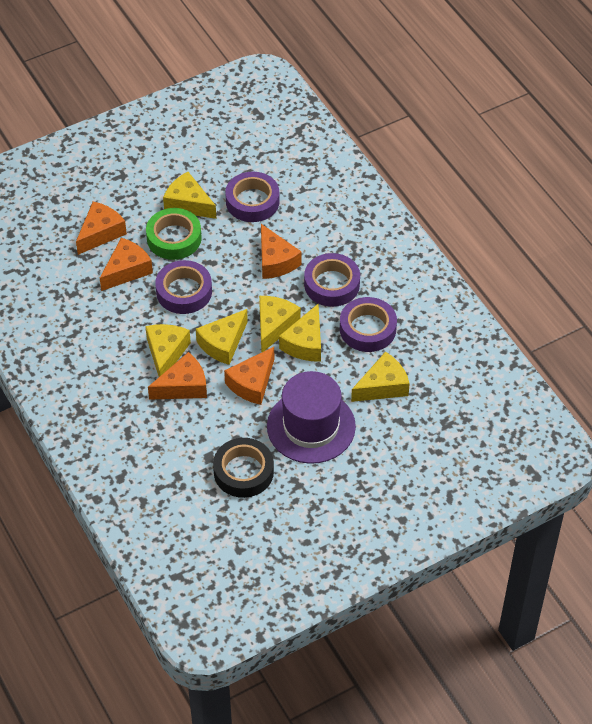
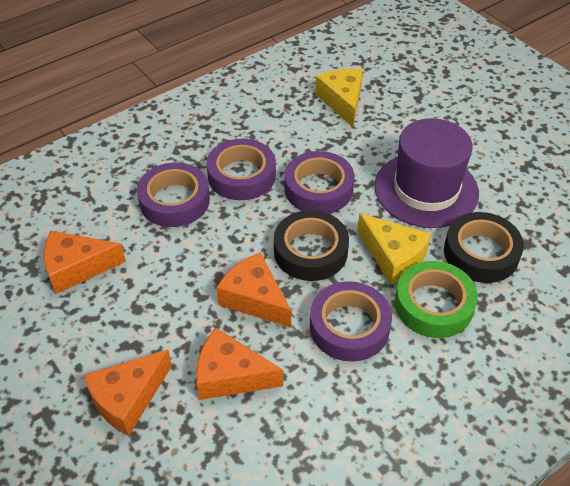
black tape: [213,438,274,498] = 1 -> [274,210,349,281] [444,212,524,283] = 2
orange cheese: [76,201,127,255] [100,238,153,291] [148,352,207,400] [224,347,274,405] [261,224,302,279] = 5 -> [44,231,126,294] [83,350,172,436] [196,328,283,400] [216,253,291,327] = 4
yellow cheese: [145,324,191,377] [163,172,216,219] [196,309,248,365] [259,296,301,353] [279,304,321,362] [351,352,410,402] = 6 -> [315,69,363,127] [357,213,431,284] = 2

